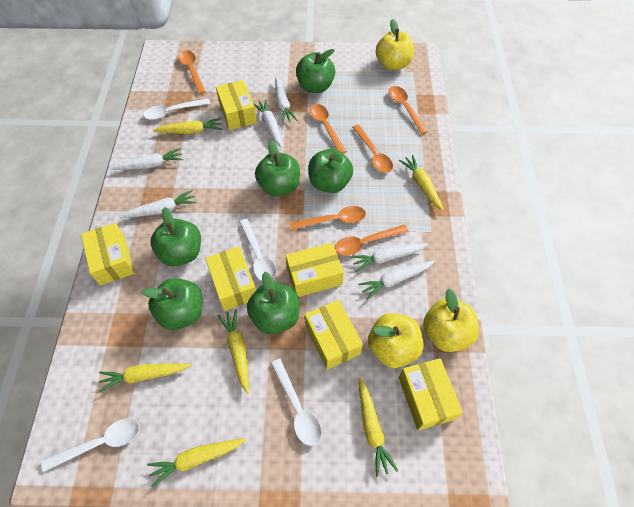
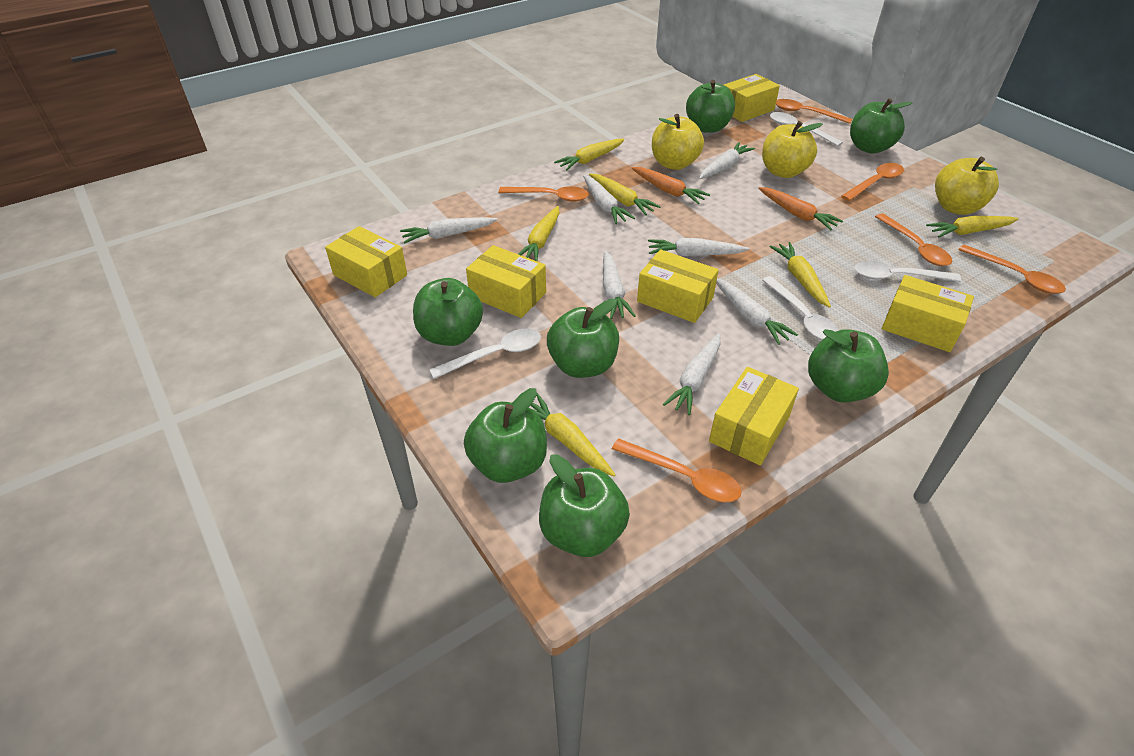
green apple: [142,278,203,330] [150,207,201,266] [247,272,300,334] [255,140,300,197] [296,49,335,93] [308,149,353,193] = 6 -> [413,278,483,346] [464,388,547,483] [539,454,630,557] [547,299,619,378] [686,80,735,133] [808,329,889,403] [850,98,912,153] = 7
orange carrot: none = 0 -> [632,167,710,204] [758,187,843,230] = 2
white carrot: [110,148,183,170] [119,190,196,218] [253,99,283,148] [275,77,298,124] [350,244,428,272] [359,261,435,300] = 6 -> [400,217,498,243] [583,175,635,224] [603,251,635,319] [648,238,749,256] [663,333,720,415] [699,142,755,179] [716,279,798,345] = 7

